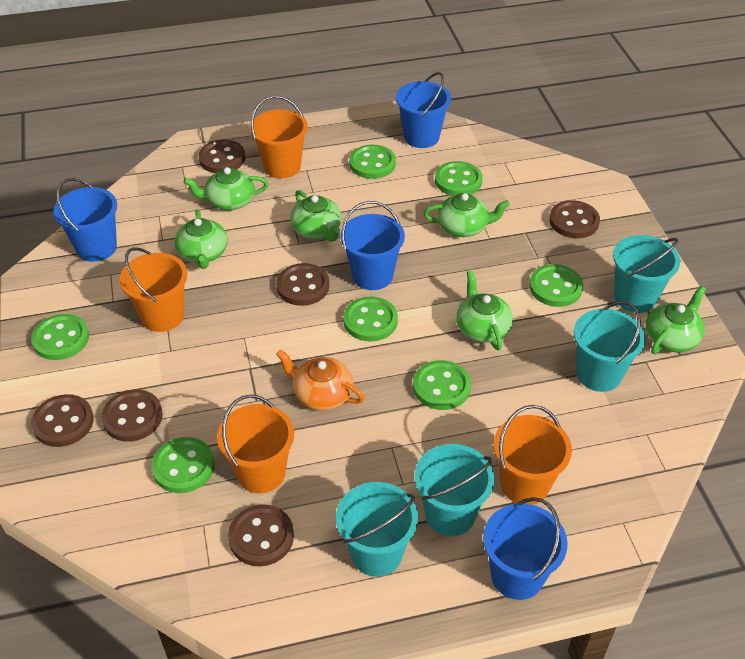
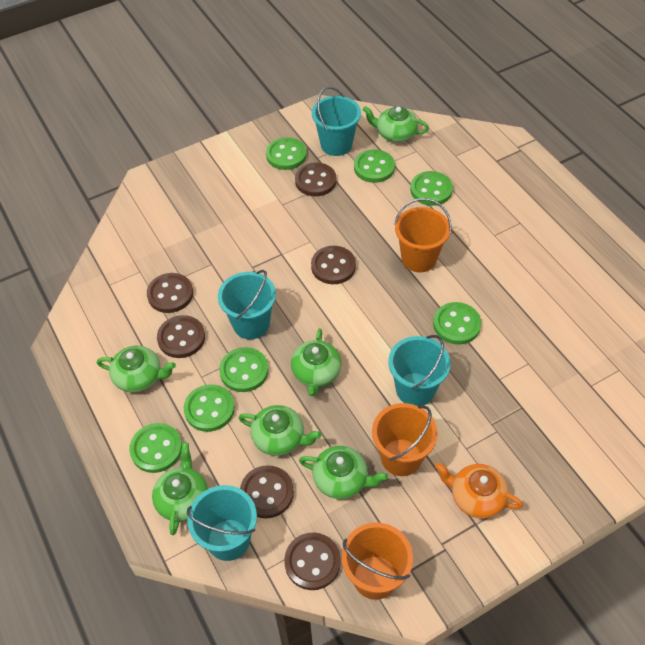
blue bucket: [53,178,117,262] [341,201,405,290] [396,72,451,148] [483,497,568,600] = 4 -> none = 0
orange bucket: [120,247,187,332] [217,395,294,494] [250,96,308,178] [493,405,572,505] = 4 -> [342,522,413,600] [372,403,438,476] [394,198,452,272] = 3

